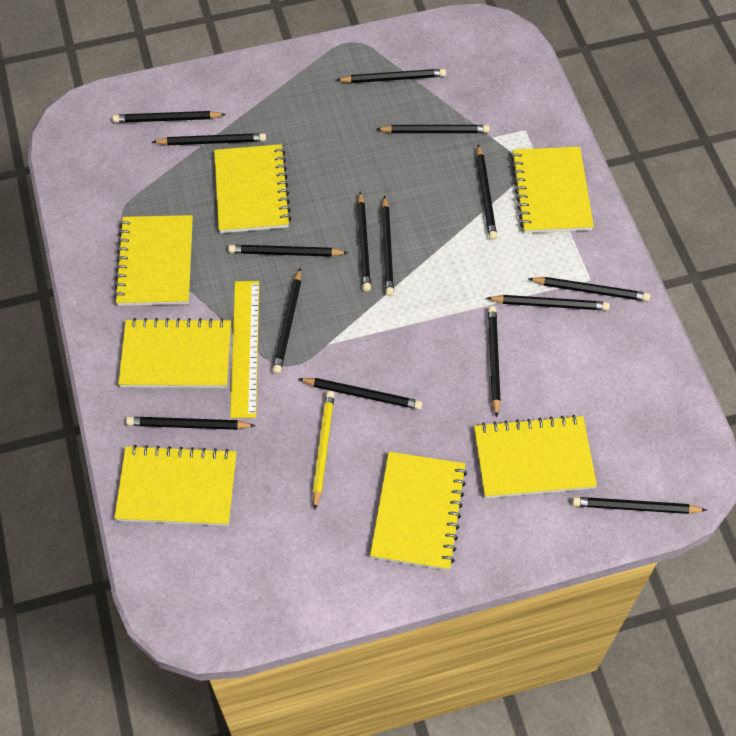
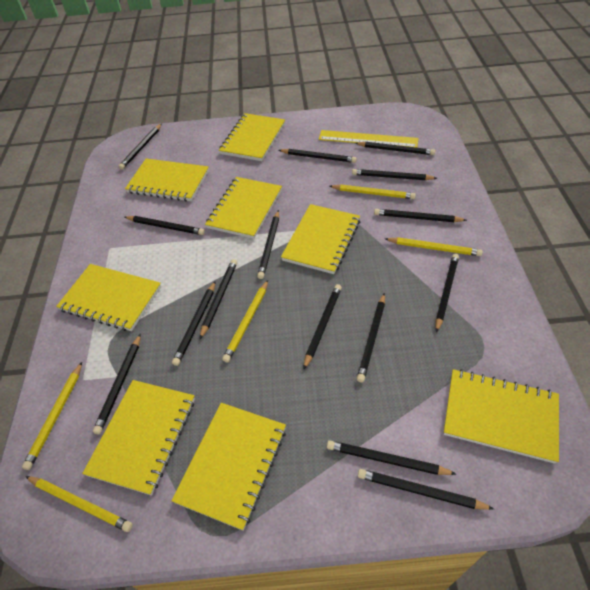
yellow notebook: [114,215,193,306] [114,445,237,526] [118,318,231,388] [214,144,291,233] [370,452,467,570] [474,415,597,498] [511,147,594,233] = 7 -> [56,264,161,331] [82,380,195,495] [125,159,209,201] [171,403,286,531] [205,177,282,239] [219,113,285,161] [281,204,360,274] [444,369,559,464] = 8
yellow pencil: [312,391,335,510] = 1 -> [22,362,82,470] [25,476,133,532] [222,280,268,363] [329,185,416,199] [385,237,483,256] = 5

